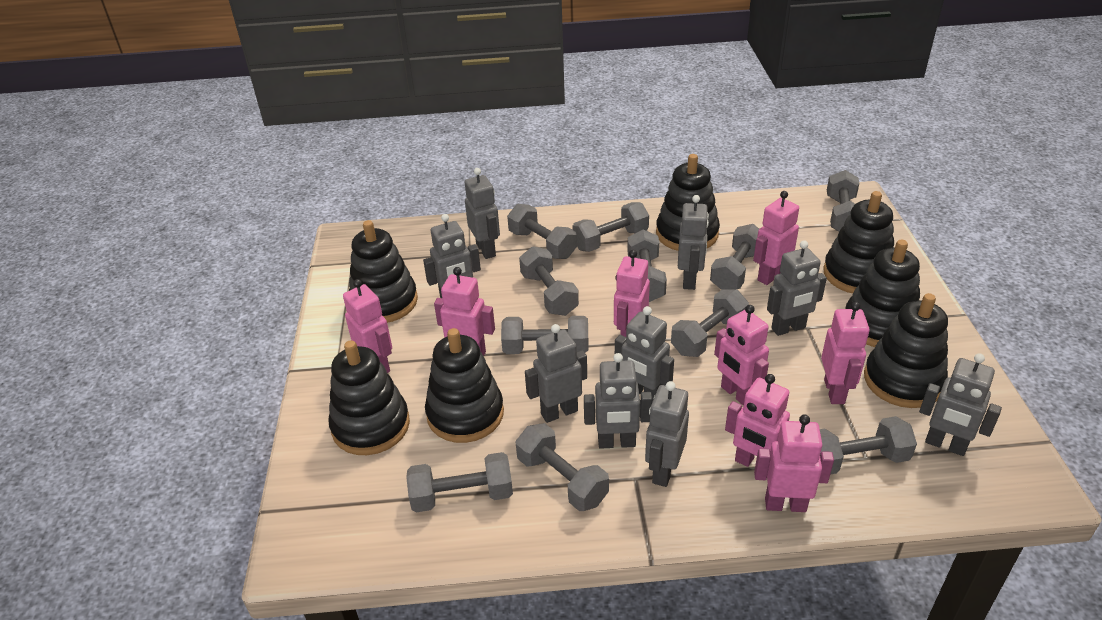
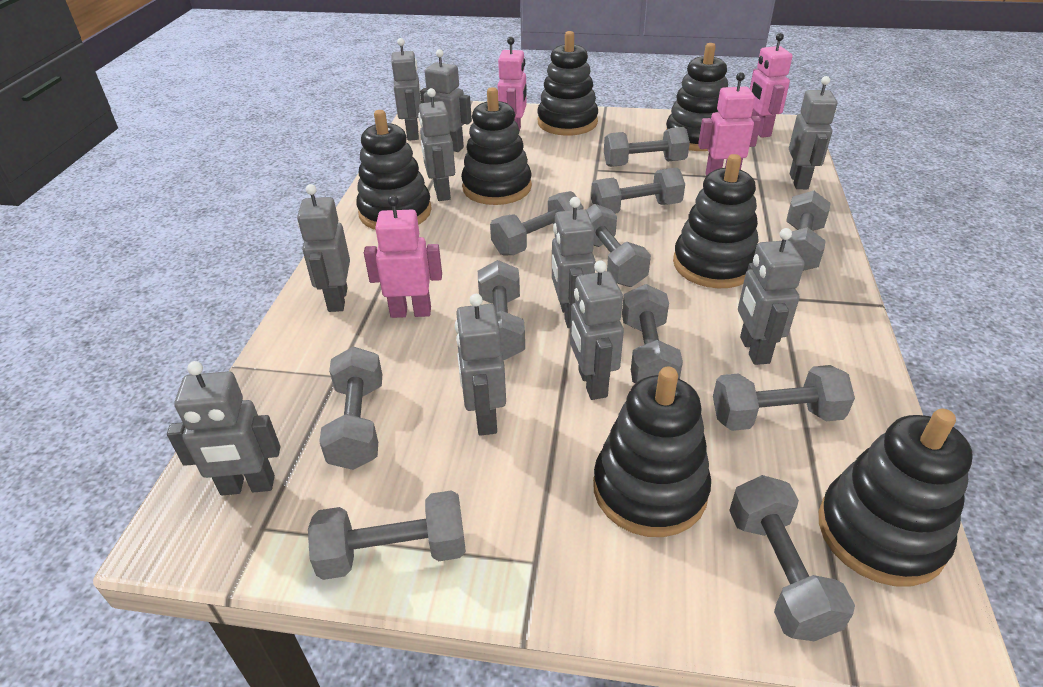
grey robot: [423,214,481,298] [465,168,500,259] [525,324,587,423] [584,353,652,449] [615,306,674,402] [645,381,689,487] [678,195,709,290] [767,240,827,336] [919,353,1002,456] = 9 -> [167,361,280,495] [297,184,350,312] [392,38,421,141] [418,88,455,201] [420,49,472,152] [455,294,506,436] [552,197,596,328] [570,260,624,400] [738,228,805,365] [789,76,837,189] = 10
pink robot: [343,279,392,373] [434,267,495,356] [614,250,650,337] [714,305,769,406] [725,374,790,467] [753,191,799,285] [754,414,834,512] [821,302,870,404] = 8 -> [364,195,442,318] [498,37,527,132] [698,72,761,176] [750,33,792,138] = 4

